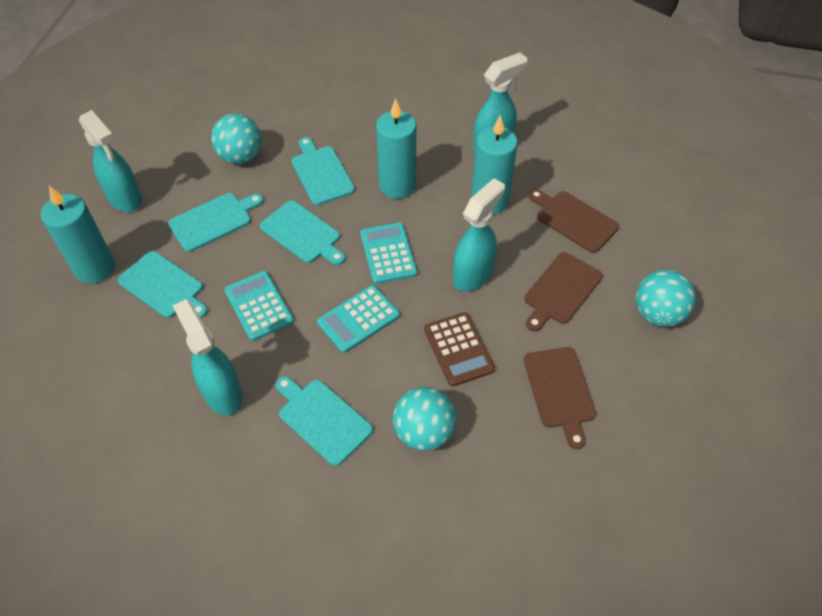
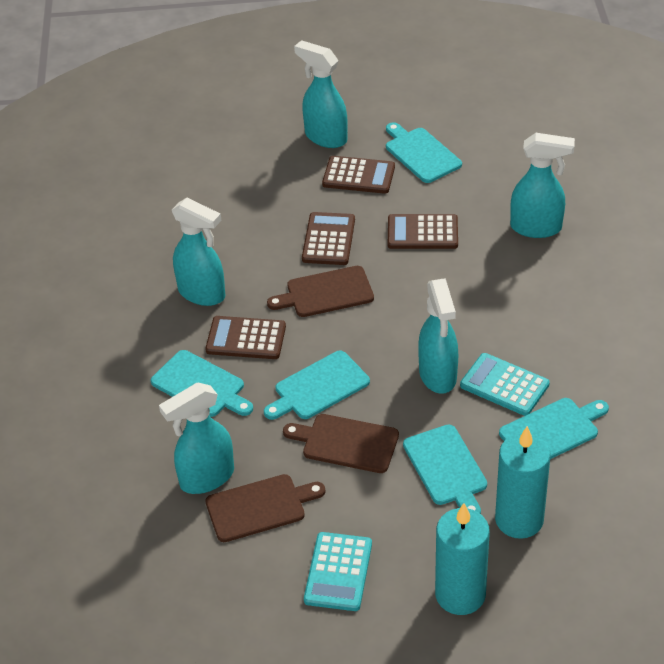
brown calculator: [424,312,495,386] = 1 -> [205,316,286,359] [302,212,355,265] [322,156,395,194] [388,214,458,249] = 4
turquoise ball: [211,113,262,164] [393,387,456,451] [636,270,696,327] = 3 -> none = 0
turquoise calculator: [224,271,294,341] [317,285,400,353] [360,222,417,284] = 3 -> [304,532,372,611] [460,353,550,416] = 2
turquoise candle: [40,185,115,284] [376,99,416,199] [471,115,518,215] = 3 -> [435,503,490,615] [495,426,550,539] = 2
turquoise spray bottle: [79,110,142,212] [172,299,243,415] [453,178,505,292] [473,53,528,153] = 4 -> [159,383,234,494] [172,198,225,306] [294,40,348,148] [418,278,458,394] [510,133,575,238] = 5

